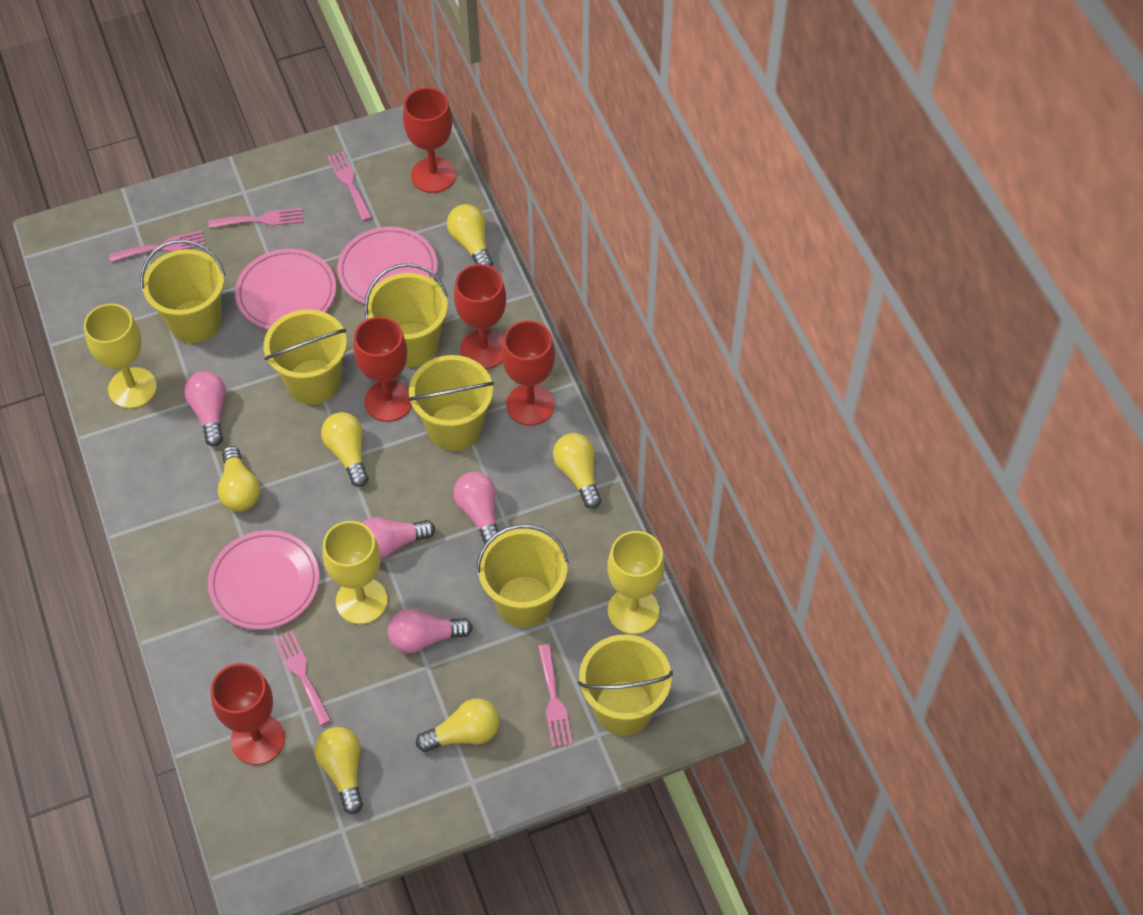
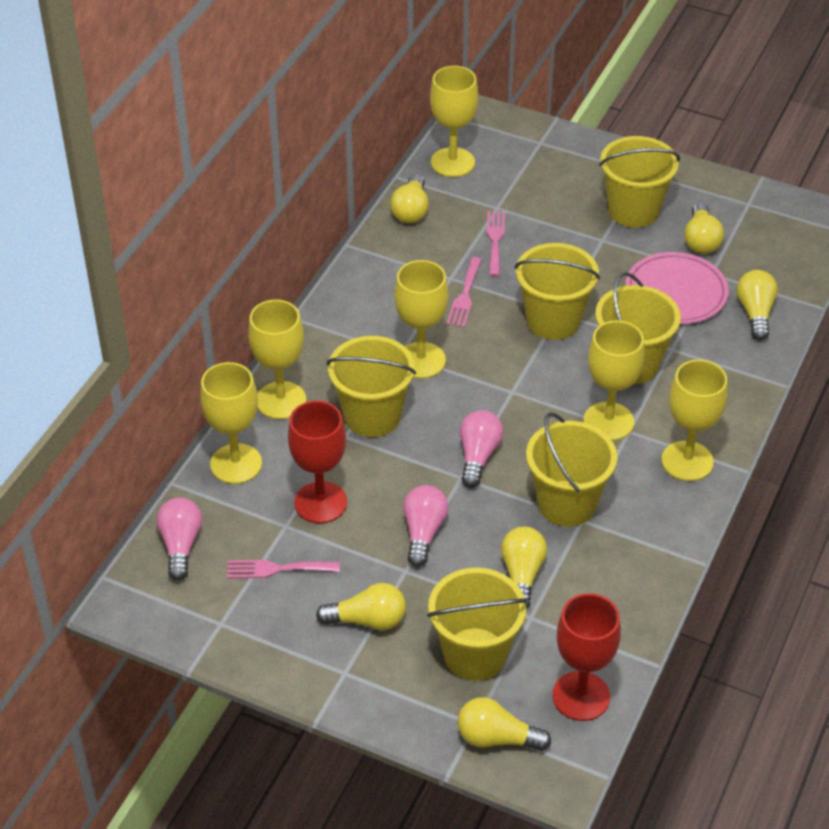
pink fork: [109,231,205,262] [208,208,303,228] [274,631,331,726] [327,151,372,221] [538,644,573,748] = 5 -> [227,560,340,578] [447,257,482,328] [487,211,505,277] = 3
pink light bulb: [184,371,226,447] [362,517,435,560] [388,609,473,653] [453,472,498,545] = 4 -> [157,498,202,581] [403,485,448,567] [460,410,503,488] = 3
pink plate: [208,530,319,630] [235,249,336,329] [337,227,437,304] = 3 -> [625,252,729,324] = 1
red goblet: [211,663,285,765] [354,317,412,422] [403,87,456,193] [454,264,506,369] [502,320,555,426] = 5 -> [288,401,347,523] [552,593,621,721] = 2
yellow goblet: [84,303,157,409] [323,521,388,624] [607,531,665,634] = 3 -> [200,362,262,484] [248,300,306,419] [394,260,448,379] [430,66,478,177] [583,320,645,441] [661,360,728,481] = 6

